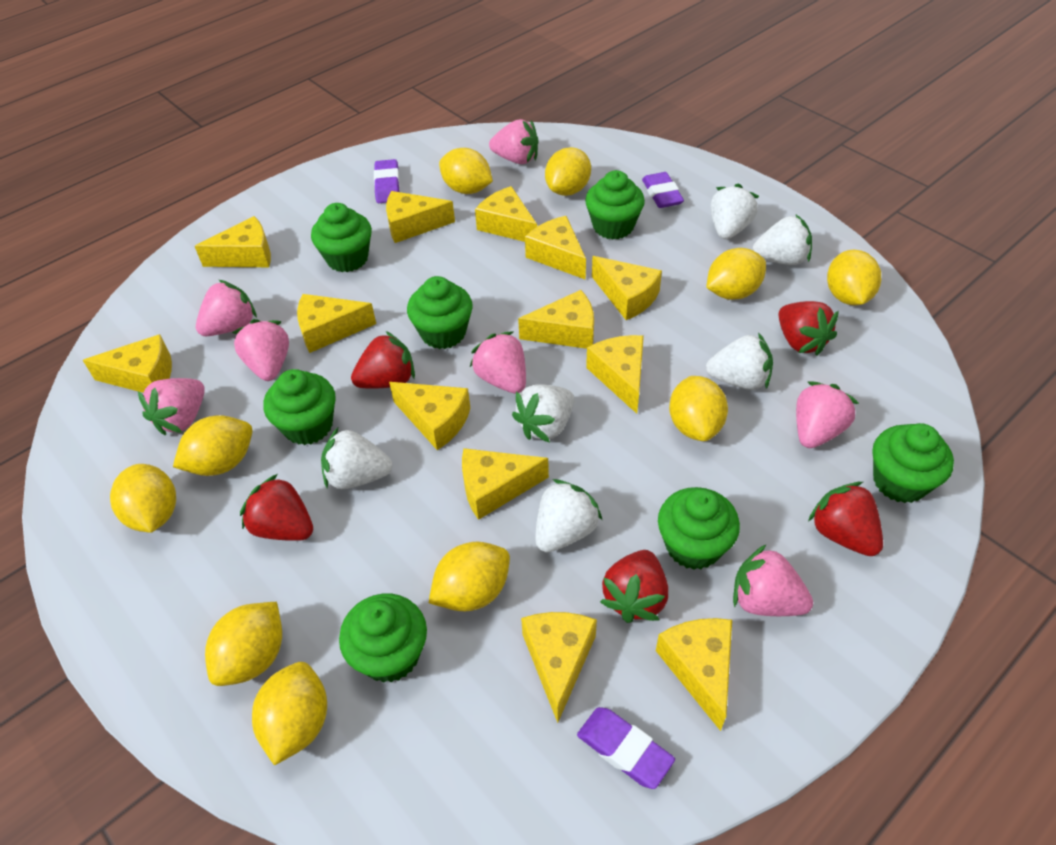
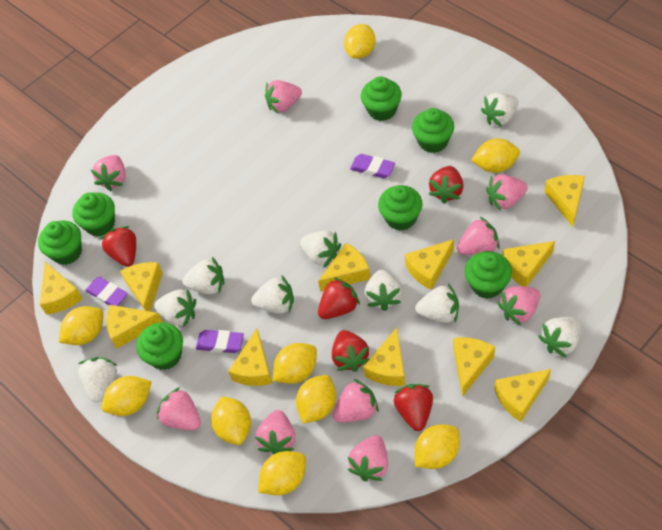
pink strawberry: [138,378,205,435] [196,280,257,336] [232,319,289,381] [470,331,526,393] [489,119,539,164] [733,545,813,616] [796,381,859,448] = 7 -> [91,155,126,191] [156,387,201,430] [255,410,295,454] [265,80,302,114] [333,379,379,422] [347,435,388,481] [457,217,500,255] [486,174,528,211] [497,286,540,325] = 9
white strawberry: [321,428,393,489] [512,384,574,443] [535,479,602,553] [706,333,773,390] [710,183,759,239] [753,215,812,265] = 6 -> [78,357,118,402] [154,289,196,327] [182,257,224,294] [251,276,294,314] [300,231,341,268] [365,270,402,311] [415,284,459,323] [481,93,519,127] [538,317,581,358] = 9
yellow cheese: [83,334,172,393] [195,216,271,267] [297,294,376,353] [386,191,455,243] [389,382,470,450] [462,448,549,520] [475,186,537,242] [518,290,594,349] [521,612,597,723] [525,216,586,280] [586,335,644,414] [592,256,662,320] [656,618,732,731] = 13 -> [40,262,83,315] [107,305,163,348] [120,262,163,311] [228,329,272,386] [318,243,370,292] [363,327,405,386] [405,239,454,290] [453,337,495,397] [494,369,551,422] [502,241,555,287] [545,175,585,227] = 11
yellow lemon: [110,464,176,533] [173,415,252,476] [205,602,282,686] [252,662,327,766] [429,542,510,611] [439,148,493,194] [545,147,591,196] [669,376,728,441] [706,248,766,300] [827,250,881,305] = 10 -> [59,306,104,345] [101,376,152,416] [211,396,251,445] [258,451,306,496] [273,343,317,384] [296,375,336,424] [344,24,376,59] [415,424,460,469] [471,138,520,173] = 9

